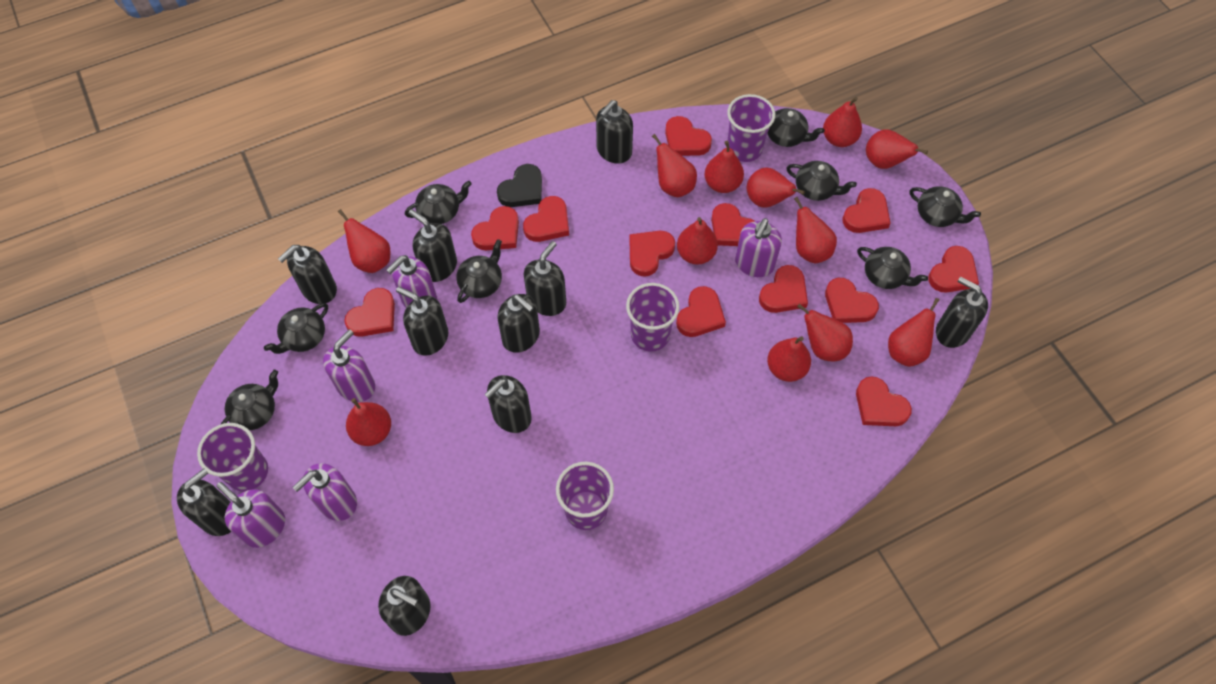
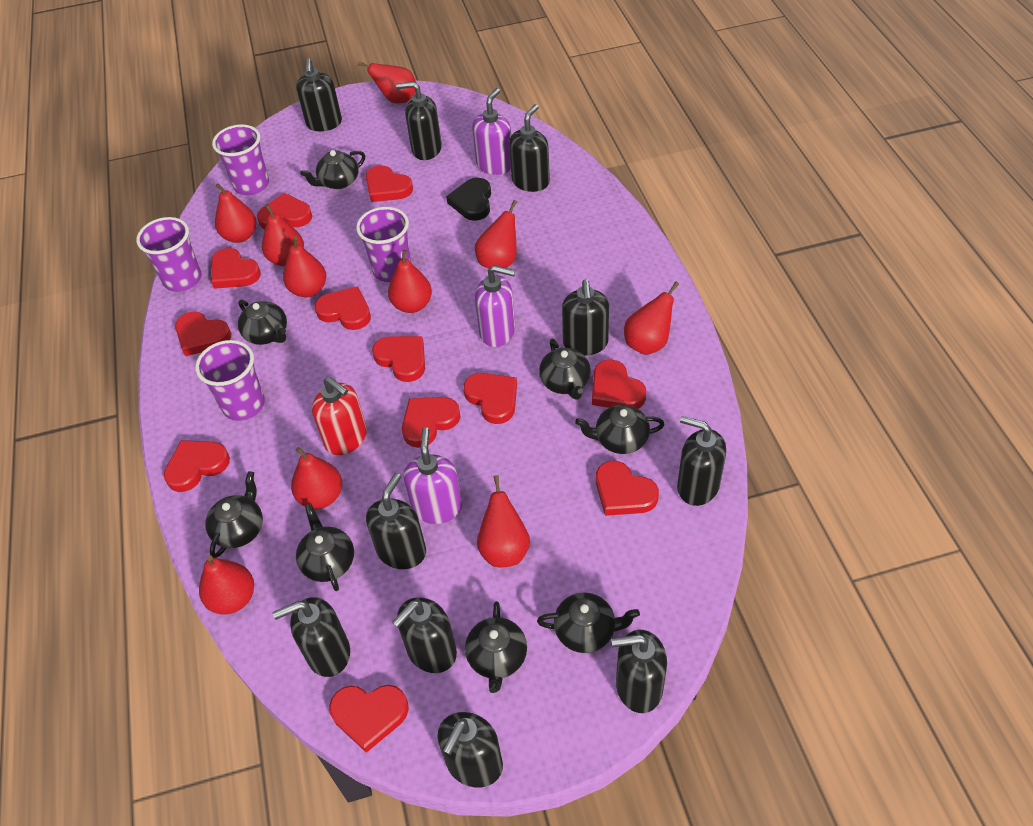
purple soap dispenser: [216,482,285,548] [292,463,357,521] [323,329,375,402] [386,255,437,308] [735,218,782,277] = 5 -> [403,427,462,524] [472,88,511,175] [475,265,515,347] = 3
red pear: [338,209,390,273] [346,398,391,446] [652,134,697,197] [677,217,718,264] [704,141,744,193] [747,168,805,208] [767,336,811,382] [794,197,837,263] [797,304,853,362] [823,97,862,147] [866,129,928,169] [888,298,939,367] = 12 -> [199,555,254,615] [215,183,256,243] [262,204,304,266] [283,237,326,297] [291,447,342,509] [358,62,416,103] [388,249,432,313] [475,200,517,269] [477,475,530,567] [624,282,679,355] = 10
red soap dispenser: none = 0 -> [312,377,367,455] = 1

